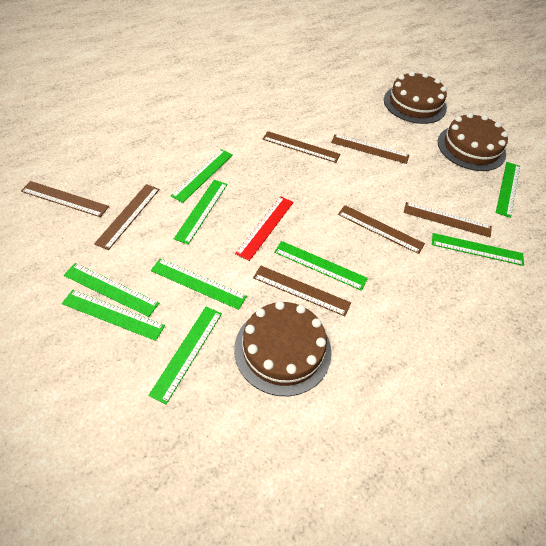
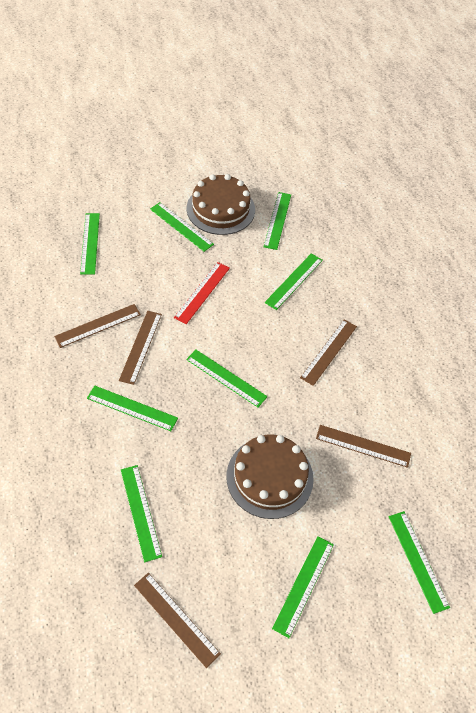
brown cake: [234,301,332,396] [384,71,447,124] [438,113,508,171] = 3 -> [187,174,255,235] [226,435,314,519] = 2
brown ruler: [21,181,109,217] [94,184,159,250] [253,265,351,316] [262,131,340,163] [331,134,409,164] [338,205,425,254] [404,202,492,237] = 7 -> [54,304,141,348] [119,311,162,385] [134,573,221,668] [300,319,357,386] [316,425,411,468] = 5

